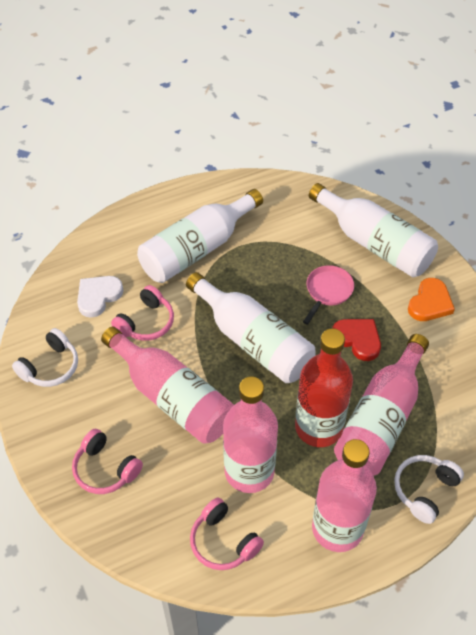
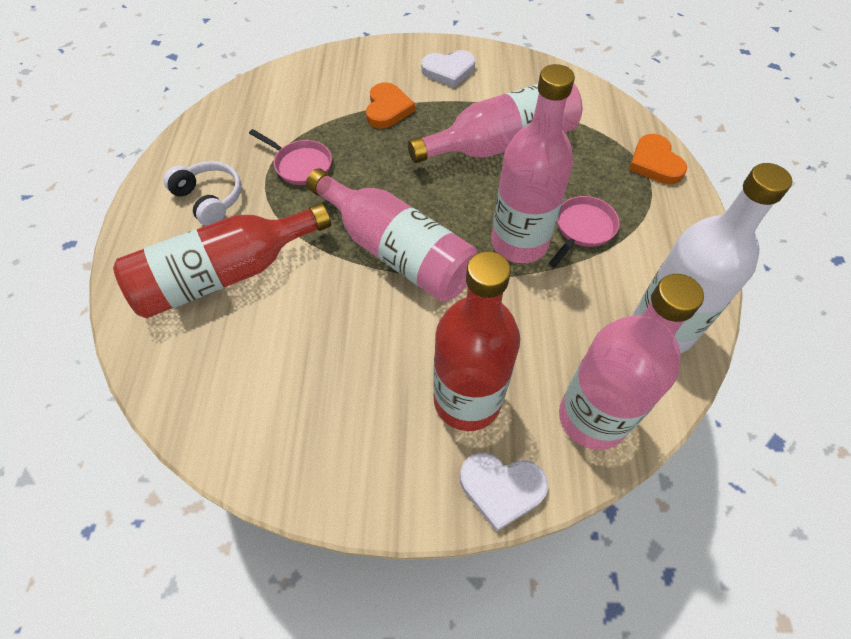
orange heart: [408,278,455,321] = 1 -> [366,82,415,129] [629,134,687,184] = 2
pink headphones: [72,429,143,494] [111,285,174,341] [190,498,264,570] = 3 -> none = 0
pink pan: [303,265,354,325] = 1 -> [249,129,332,185] [549,196,620,267] = 2
red bottle: [295,328,353,447] = 1 -> [113,203,331,318] [433,251,520,431] = 2
red heart: [332,319,381,361] = 1 -> none = 0
white bottle: [137,189,263,283] [186,272,316,383] [309,183,438,277] = 3 -> [633,163,792,353] = 1
white headphones: [12,328,78,387] [394,455,464,524] = 2 -> [164,161,242,226] = 1
white heart: [77,276,124,318] = 1 -> [421,50,475,88] [460,453,548,532] = 2

